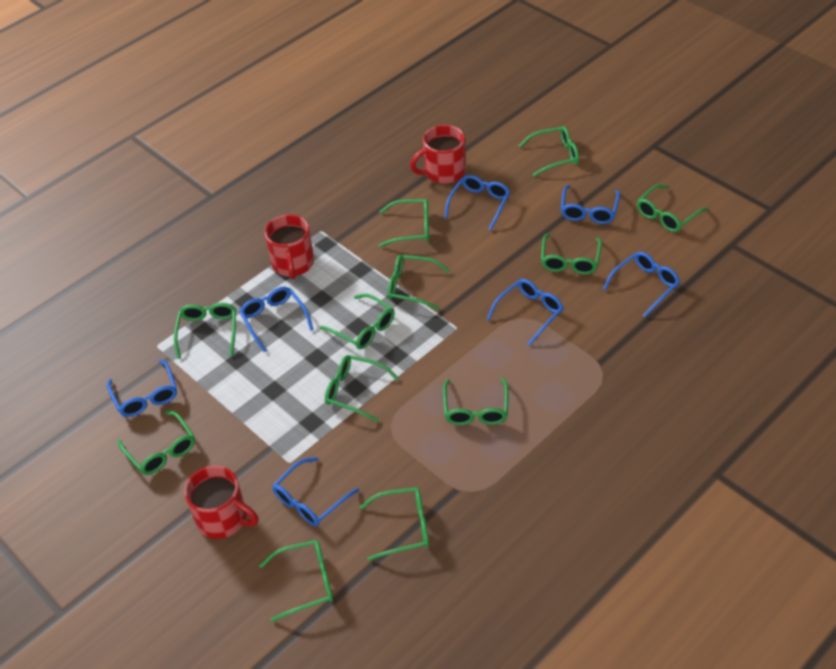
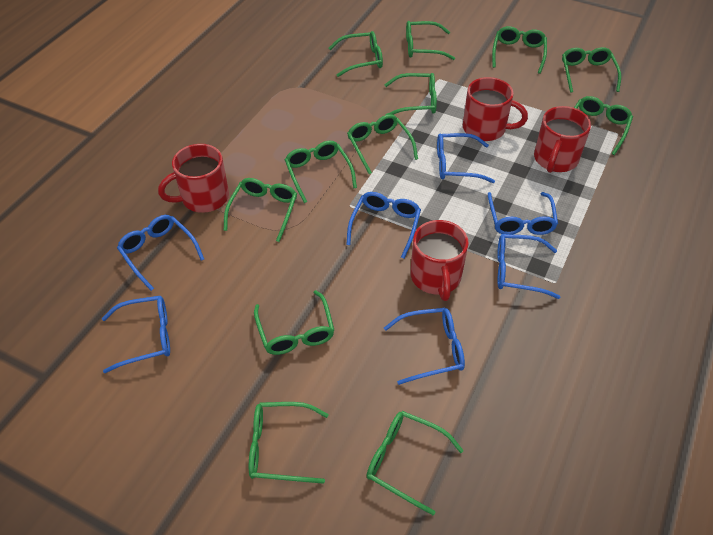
red mug: [184,465,259,539] [265,214,314,280] [410,125,465,184] = 3 -> [158,144,229,213] [410,220,469,301] [463,77,528,141] [534,106,591,173] = 4

